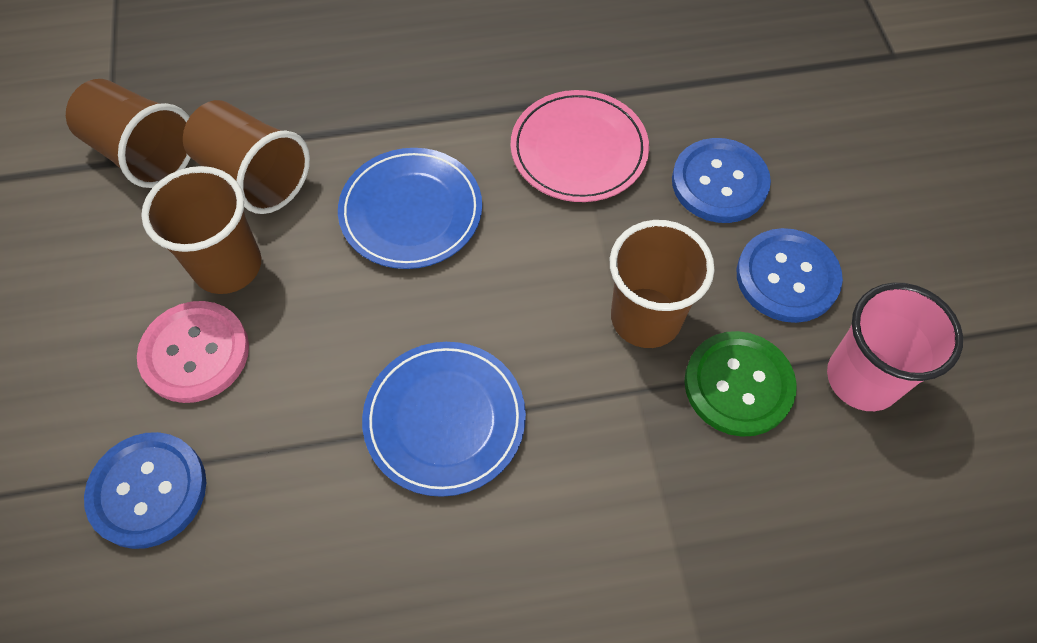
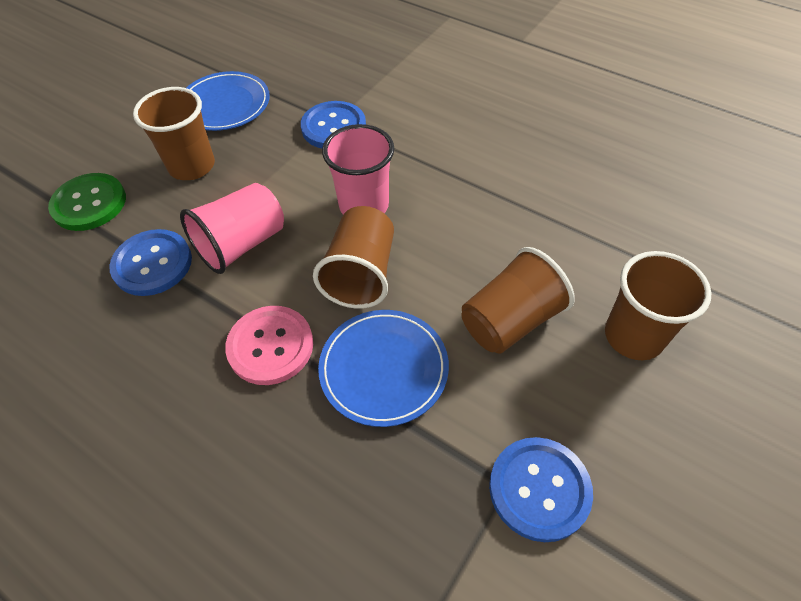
pink cup: [827,283,963,411] = 1 -> [180,183,284,274] [322,124,394,214] = 2
pink plate: [511,90,649,202] = 1 -> none = 0

